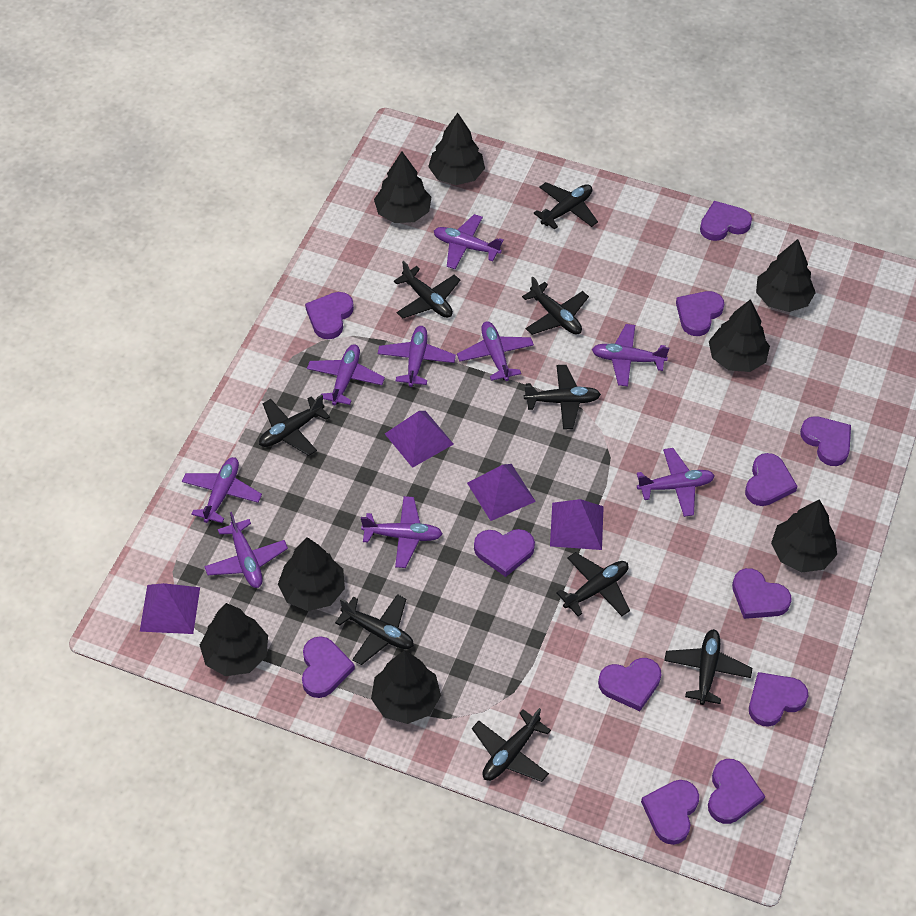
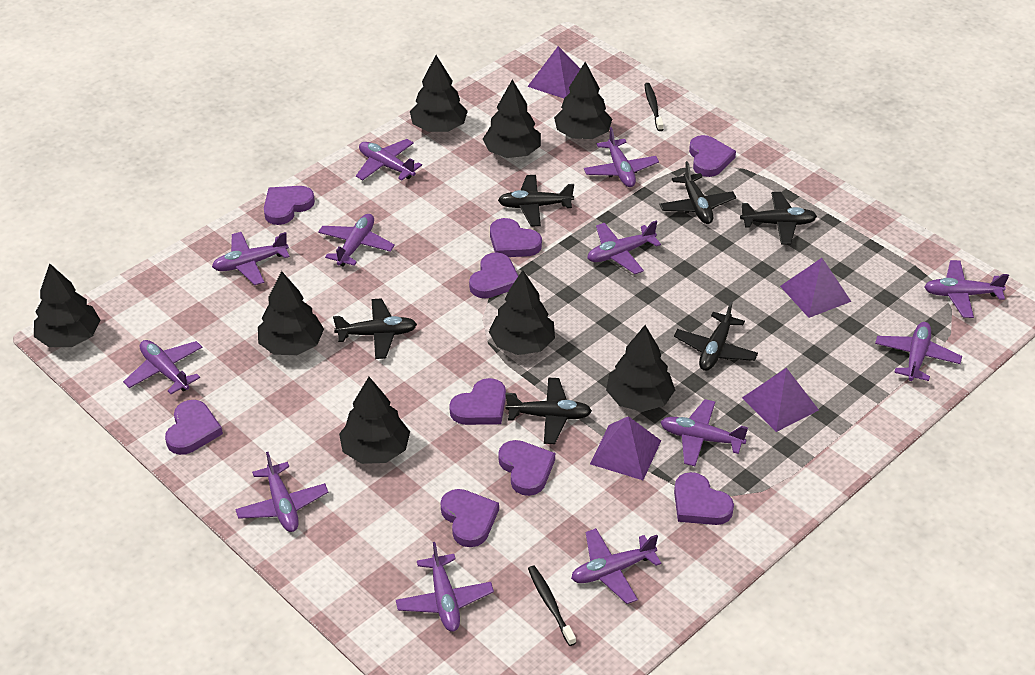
black plane: [259,395,330,456] [335,594,414,665] [394,261,460,319] [472,708,551,782] [522,277,589,335] [524,365,601,429] [533,182,598,230] [556,552,630,616] [664,629,752,705] = 9 -> [333,298,417,359] [498,175,574,227] [505,378,592,444] [660,161,736,224] [674,302,758,371] [740,192,817,245] = 6
black toothbrush: none = 0 -> [528,566,576,646] [644,83,664,131] = 2
purple heart: [302,636,355,698] [305,292,354,339] [474,529,535,577] [598,658,661,711] [641,780,699,845] [676,291,724,336] [700,201,752,241] [708,759,765,824] [732,568,792,619] [745,453,798,506] [749,672,808,726] [800,416,851,466] = 12 -> [165,400,223,455] [264,186,315,225] [440,489,499,547] [449,378,506,425] [469,252,518,298] [490,218,542,257] [498,440,555,496] [674,472,734,525] [689,135,736,177] = 9
purple plane: [182,457,262,523] [204,512,288,588] [307,344,385,405] [361,496,443,568] [378,326,456,387] [434,214,504,269] [457,321,534,381] [592,324,669,387] [637,448,715,517] = 9 -> [123,340,202,394] [212,232,290,285] [235,452,328,532] [318,214,395,267] [356,139,422,180] [396,542,494,632] [571,528,661,604] [584,127,659,187] [587,221,661,274] [661,399,748,466] [875,322,962,381] [924,260,1009,318] = 12

